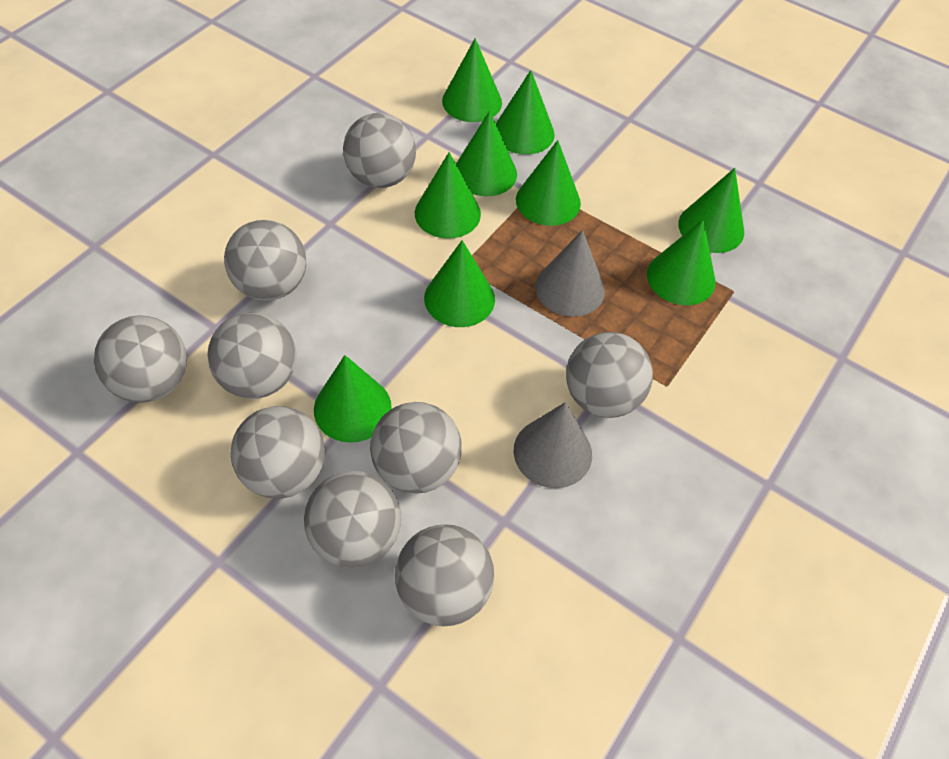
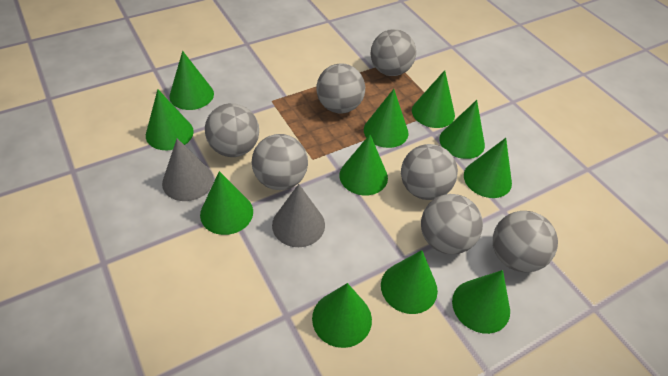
green cone: [314,355,392,443] [415,152,481,239] [424,240,495,327] [442,38,502,122] [456,111,517,196] [496,70,555,154] [516,140,581,226] [647,220,715,305] [678,168,744,253] = 9 -> [146,89,194,150] [169,51,214,110] [200,171,253,235] [312,283,372,348] [339,134,388,195] [364,89,408,148] [381,250,438,314] [412,70,455,128] [439,100,485,159] [452,270,510,334] [464,138,512,198] = 11
grey ball: [94,315,187,402] [208,313,297,399] [224,220,306,301] [231,406,325,498] [304,471,401,568] [343,113,416,188] [370,402,462,494] [395,524,494,626] [566,332,653,418] = 9 -> [205,103,259,157] [252,134,308,190] [316,64,365,114] [371,29,416,76] [401,144,458,200] [421,194,483,254] [493,211,558,273] = 7

